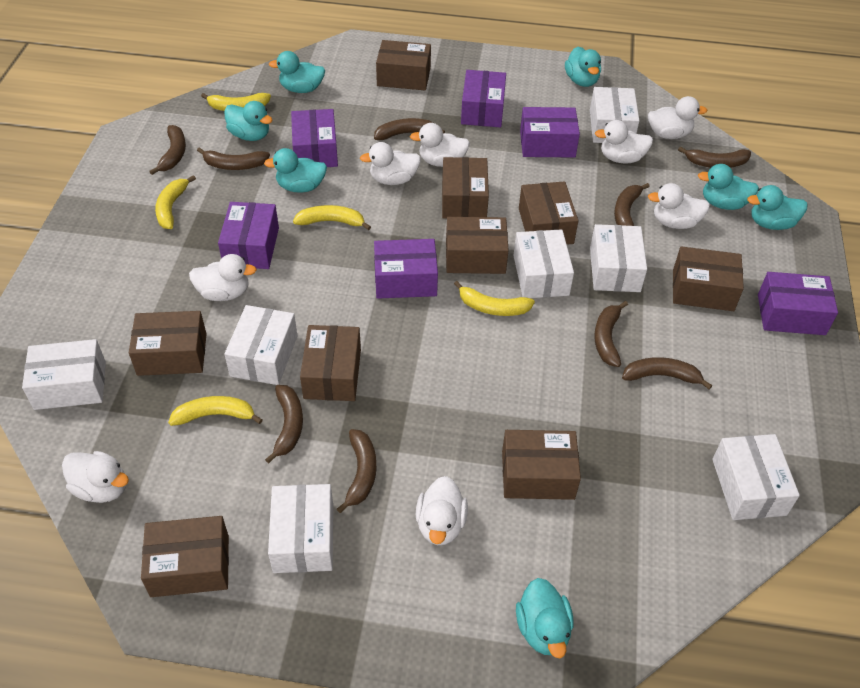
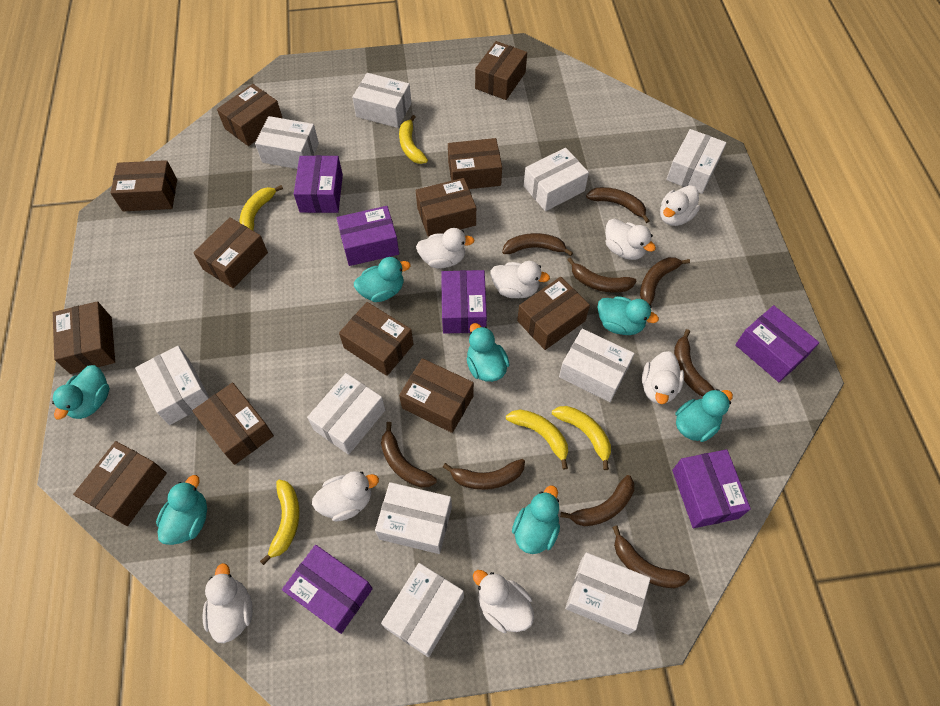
brown box: [129,311,207,376] [141,516,229,597] [300,325,361,401] [376,40,431,90] [442,157,489,219] [446,217,509,274] [502,430,581,500] [519,181,578,245] [673,246,744,311] = 9 -> [53,301,115,374] [73,441,167,526] [110,160,177,211] [192,382,274,465] [193,217,268,288] [217,84,282,146] [339,302,413,376] [399,358,474,433] [416,178,476,237] [448,138,502,189] [475,41,527,100] [517,277,590,350] = 12
white box: [22,339,106,410] [224,305,297,385] [268,484,333,573] [513,229,574,298] [590,87,639,143] [590,224,647,292] [712,434,800,520] = 7 -> [135,346,209,425] [255,116,319,169] [307,373,385,455] [352,73,411,128] [375,482,452,554] [381,563,464,657] [524,148,589,211] [559,329,634,402] [565,552,651,635] [666,129,727,194] = 10

